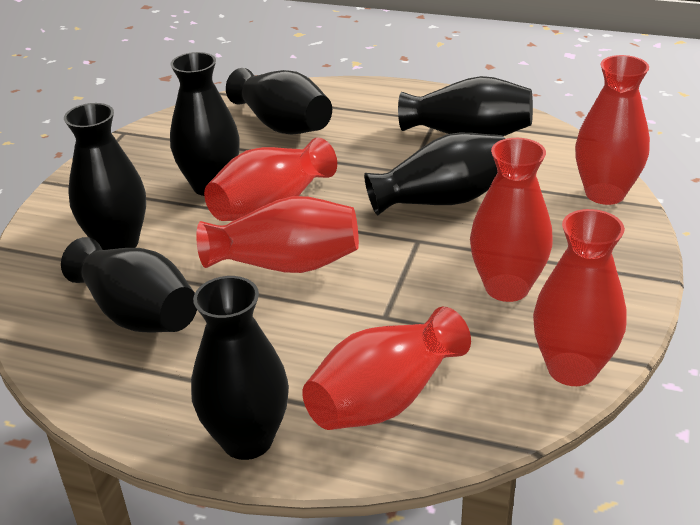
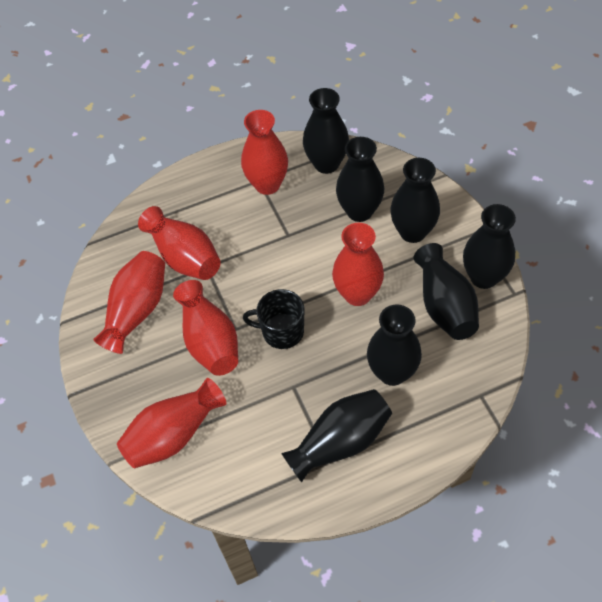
black mug: none = 0 -> [243,289,304,349] = 1

